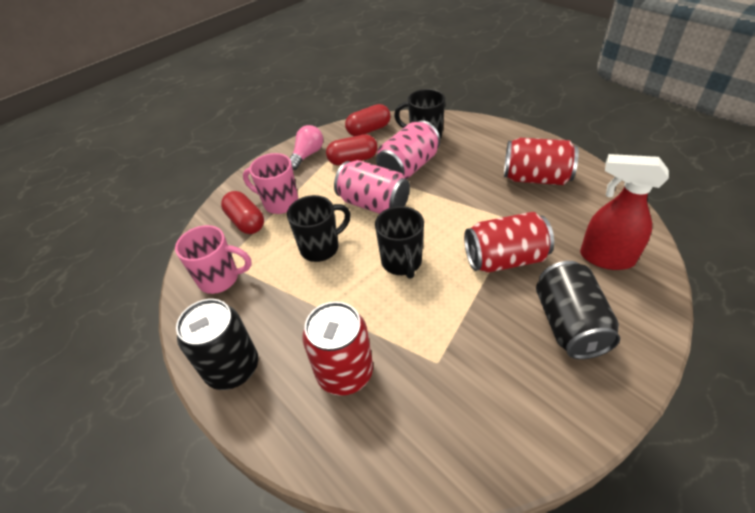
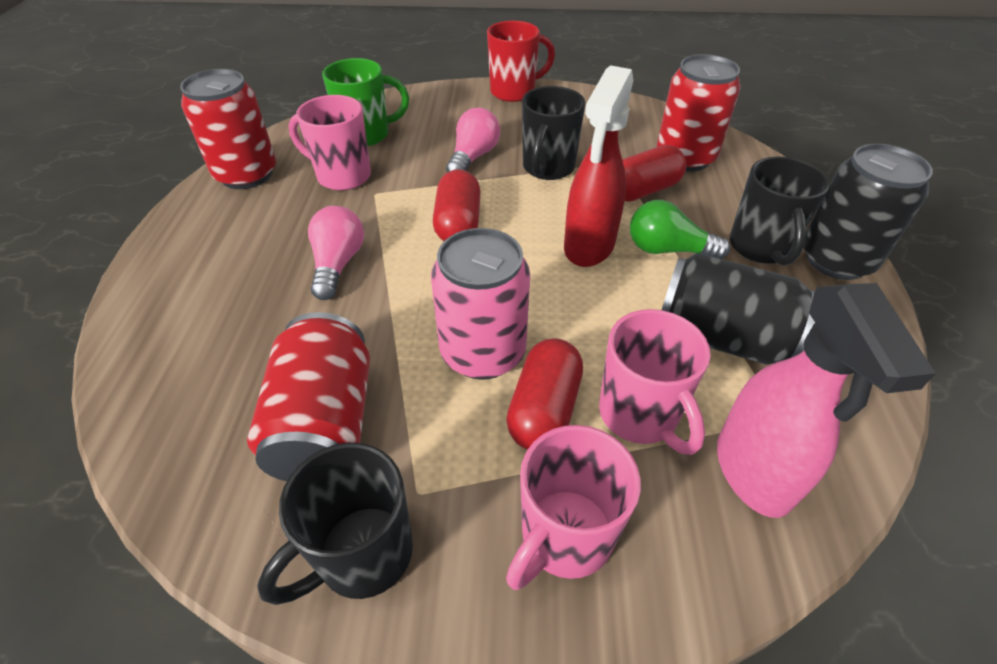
green light bulb: none = 0 -> [630,200,730,259] = 1
green mug: none = 0 -> [322,58,409,146] = 1
pink can: [334,160,410,214] [376,120,440,180] = 2 -> [431,228,530,380] = 1
pink light bulb: [290,125,323,170] = 1 -> [308,206,364,300] [446,108,500,172] = 2
pink mug: [175,225,252,294] [243,153,299,214] = 2 -> [289,95,371,191] [506,425,641,590] [599,309,711,455] = 3
pink spray bottle: none = 0 -> [717,283,936,518] = 1
red mug: none = 0 -> [487,21,555,102] = 1

